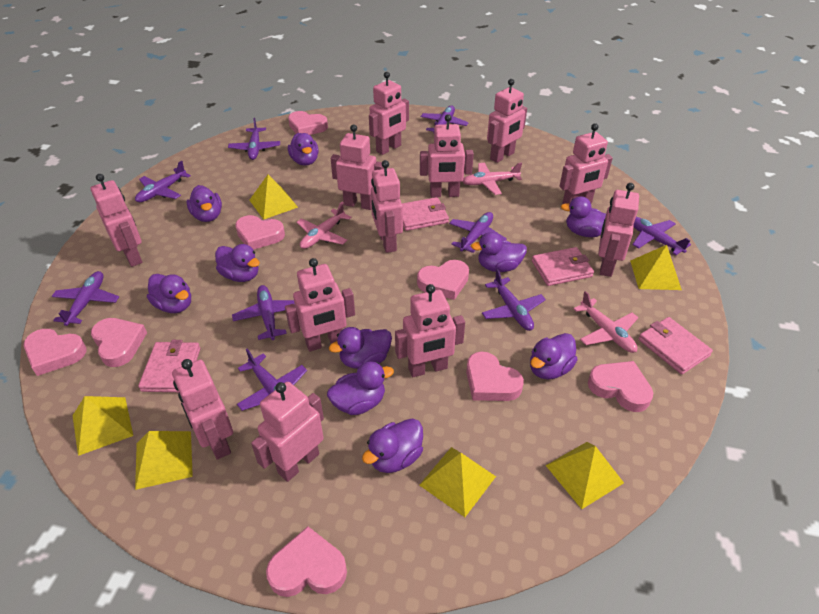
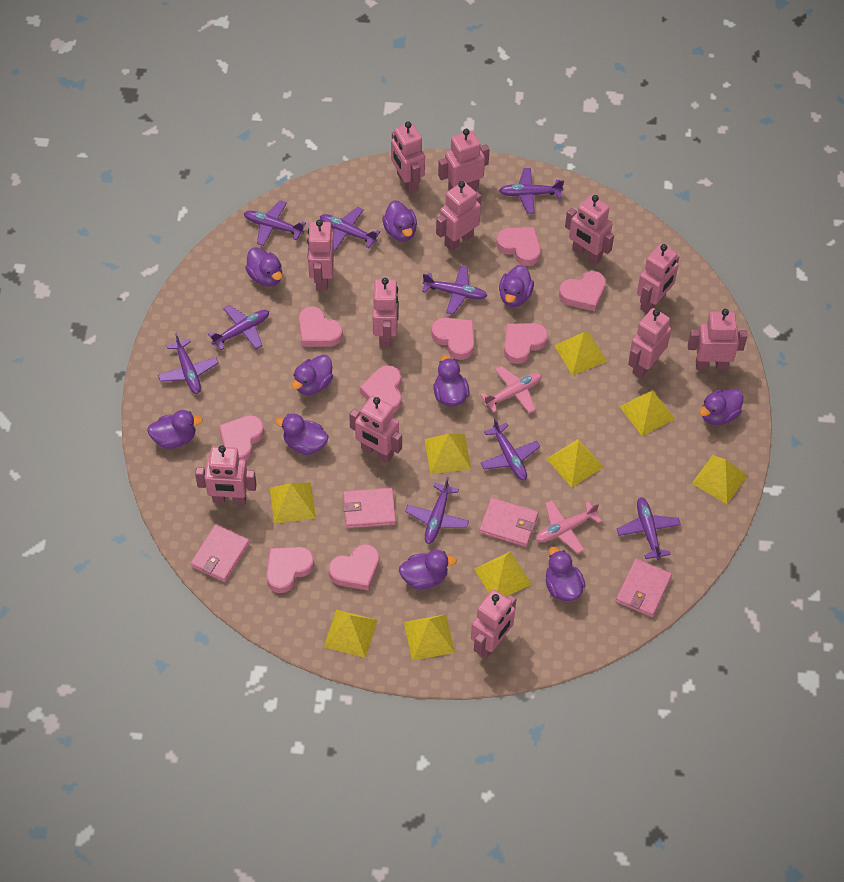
pink heart: [24,329,86,376] [91,318,147,367] [235,215,285,250] [266,526,347,597] [288,111,328,135] [417,260,469,300] [466,352,524,401] [588,361,653,412] = 8 -> [219,415,264,461] [266,547,314,593] [299,306,343,347] [329,544,379,591] [360,365,402,413] [431,318,474,360] [496,227,541,266] [504,323,548,364] [559,271,606,311] = 9
pink plane: [296,201,352,249] [462,163,522,195] [573,291,638,353] = 3 -> [480,366,542,413] [536,500,602,554] = 2
yellow pyramid: [72,396,133,456] [135,431,193,490] [249,174,298,219] [419,447,496,517] [545,442,624,509] [630,245,682,290] = 6 -> [270,483,316,524] [324,610,377,658] [404,614,455,661] [424,434,471,474] [474,551,532,597] [547,439,603,488] [554,332,608,375] [620,390,675,436] [692,455,748,504] = 9

